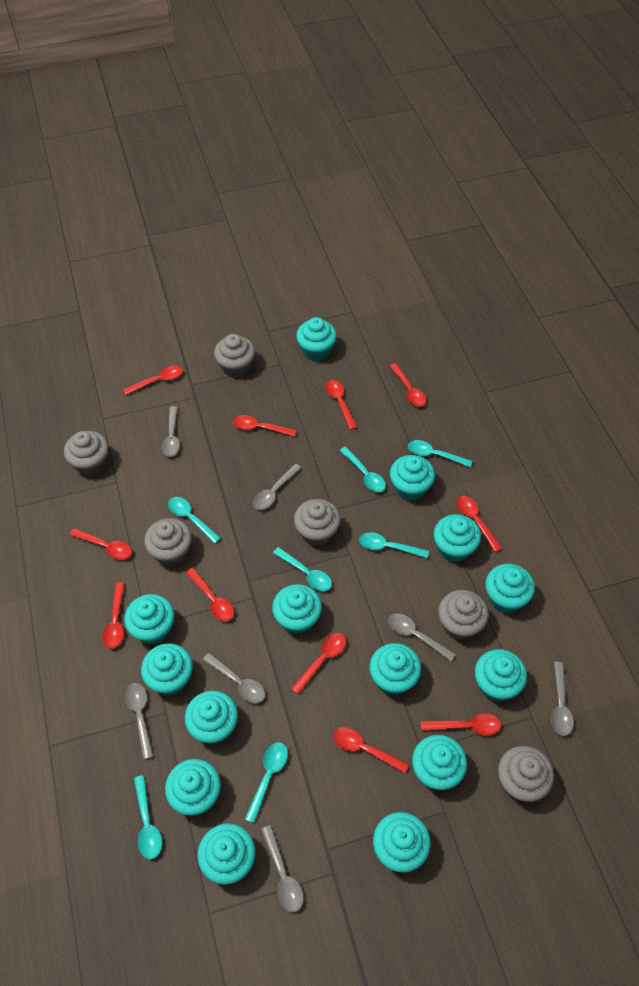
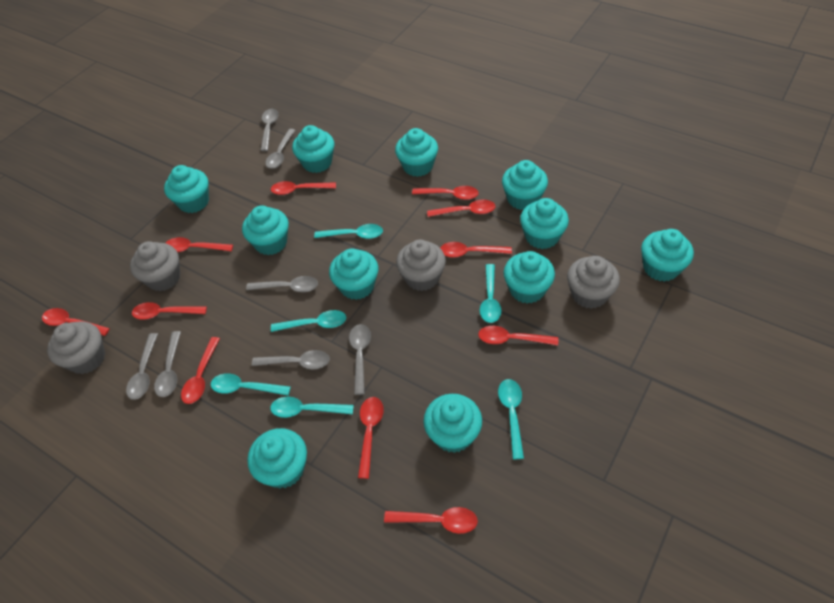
grey cupcake: [64,431,109,476] [144,518,192,566] [214,334,255,378] [294,499,341,546] [438,590,489,640] [498,746,554,802] = 6 -> [47,321,105,374] [130,241,180,291] [396,240,446,291] [567,256,620,309] = 4
turquoise cupcake: [124,594,175,644] [141,643,193,695] [165,759,221,816] [185,691,238,744] [198,823,256,885] [272,584,322,634] [296,317,337,361] [370,643,421,695] [373,812,431,873] [390,455,435,501] [412,735,467,790] [434,514,481,562] [475,649,527,701] [485,564,535,613] = 14 -> [164,165,209,213] [242,205,289,255] [247,428,307,488] [292,125,334,173] [329,248,378,300] [395,128,438,177] [423,394,482,453] [502,160,548,210] [503,251,555,304] [520,198,569,249] [641,229,694,282] = 11
turquoise spoon: [134,775,162,859] [168,497,221,544] [245,742,288,823] [273,547,332,591] [339,446,386,492] [359,532,429,558] [408,440,472,467] = 7 -> [211,373,291,396] [270,397,354,418] [271,310,346,332] [314,224,383,239] [480,264,502,323] [498,379,524,459] = 6

